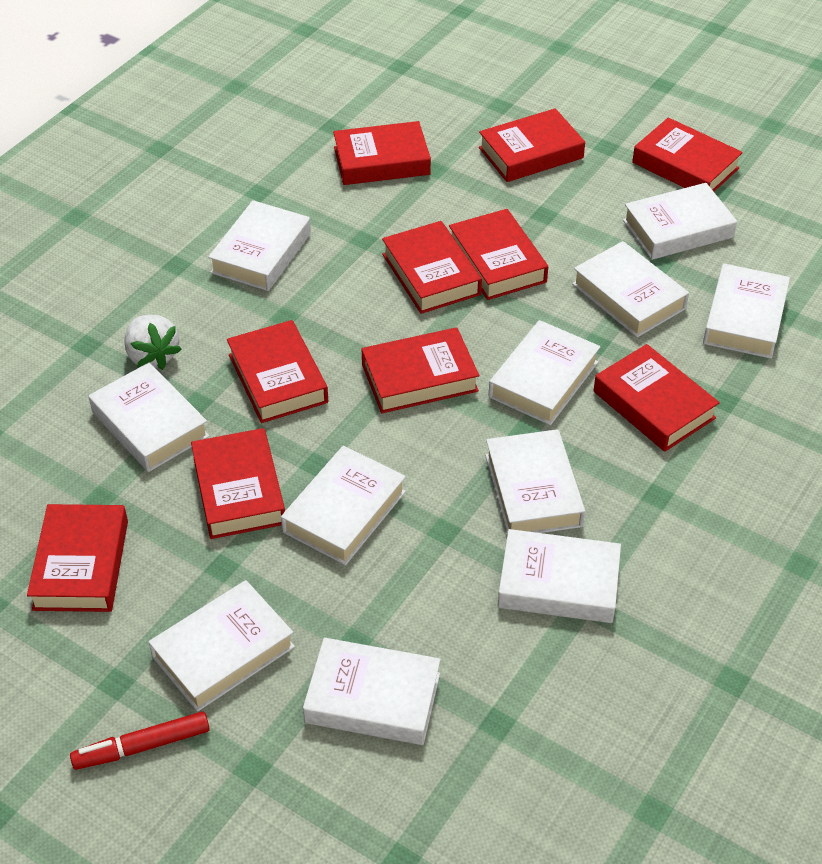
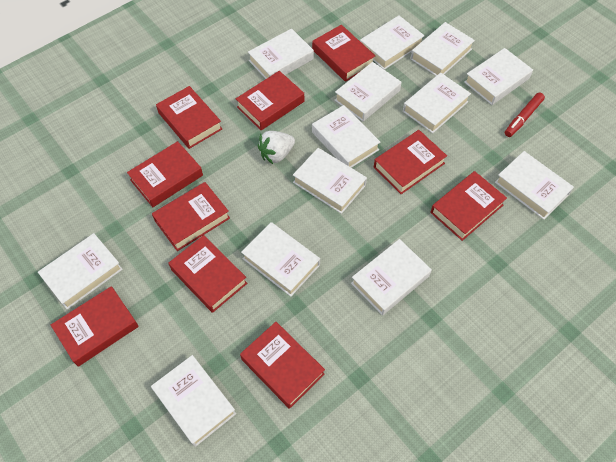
white book: [89,363,209,472] [149,580,295,712] [208,200,311,291] [281,446,406,565] [303,638,441,745] [485,429,585,535] [488,320,600,425] [498,529,621,623] [572,241,689,337] [623,183,737,260] [703,264,790,359] = 11 -> [38,233,123,310] [151,355,236,447] [241,222,320,297] [248,28,314,79] [293,148,367,214] [312,105,380,168] [335,62,402,121] [351,239,432,315] [360,16,425,70] [403,73,471,133] [410,22,475,76] [464,48,533,105] [495,151,574,220] = 13

